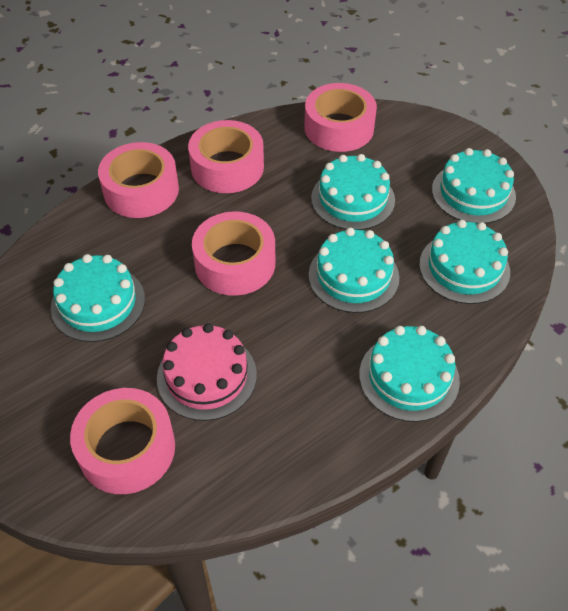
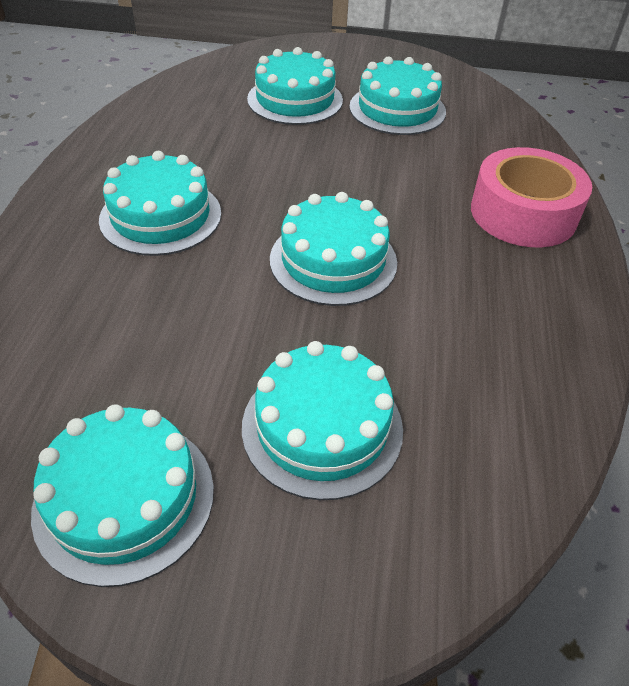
pink cake: [157,323,257,421] = 1 -> none = 0
pink tape: [70,388,175,494] [98,142,179,218] [188,120,264,193] [192,212,275,296] [304,83,377,152] = 5 -> [471,147,592,247] = 1

